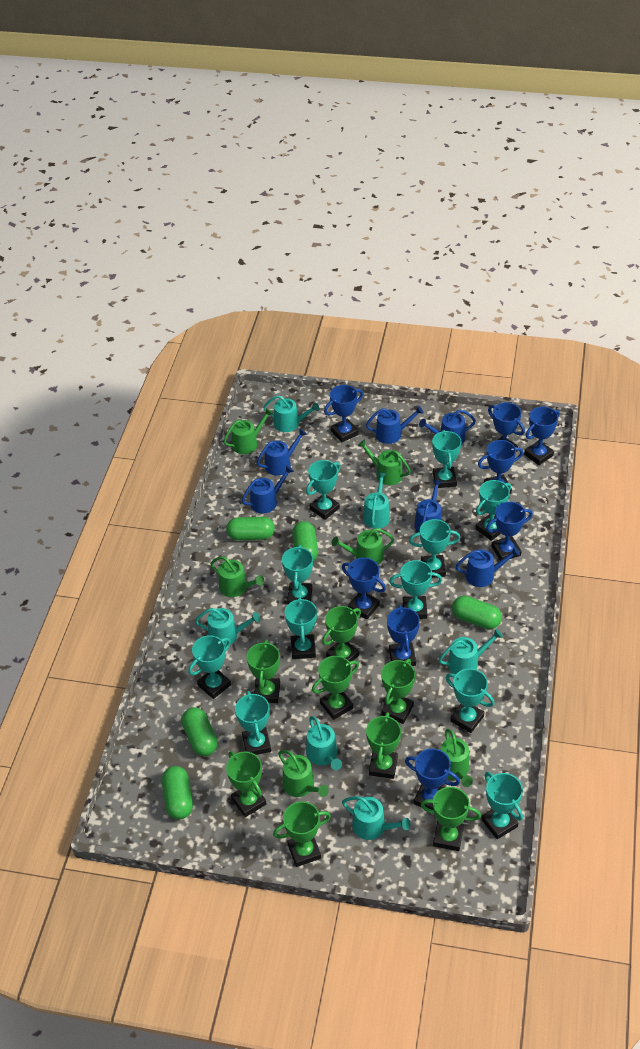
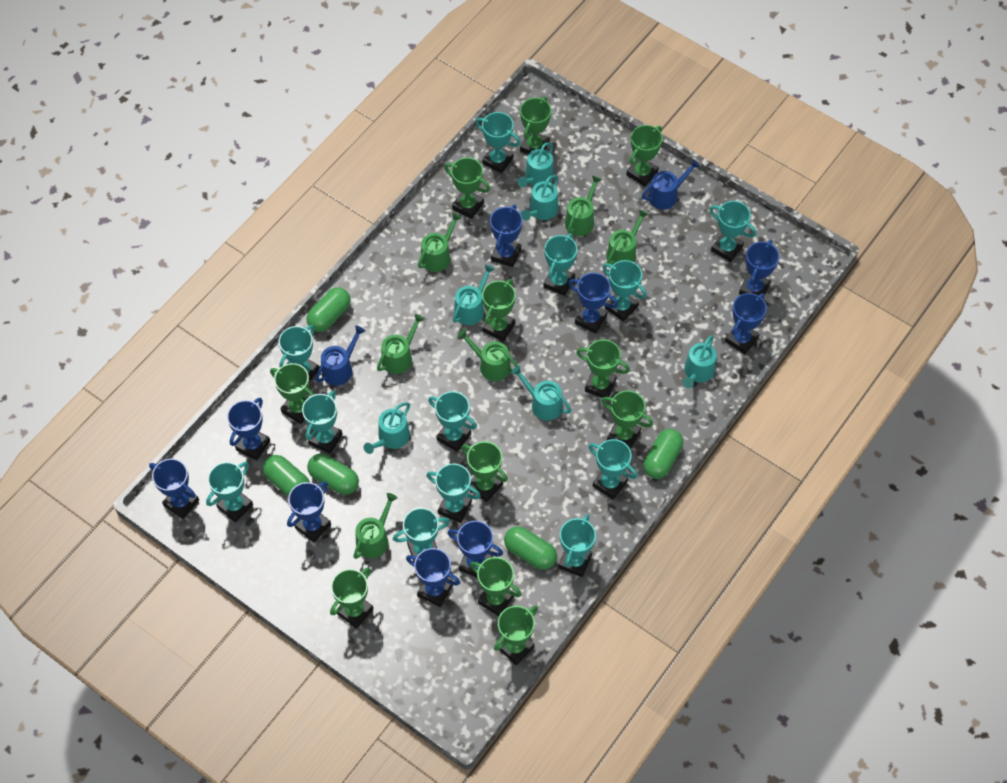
blue trophy: [324,385,363,442] [342,558,386,619] [387,605,420,666] [405,748,460,810] [478,440,523,494] [486,502,533,561] [488,402,525,452] [524,406,560,465] = 8 -> [149,458,199,519] [227,398,270,460] [287,481,331,542] [406,548,460,607] [448,521,503,578] [490,204,523,267] [569,273,618,334] [725,293,767,354] [739,240,779,296] = 9
blue watering can: [242,465,294,513] [257,429,307,476] [366,406,424,444] [414,480,442,532] [419,409,476,445] [456,547,520,587] = 6 -> [315,326,365,386] [642,159,700,209] = 2
green trophy: [226,751,266,817] [247,639,280,703] [273,801,331,867] [312,656,359,720] [322,606,361,661] [366,712,401,779] [381,659,415,724] [420,787,481,851] = 8 -> [270,363,314,424] [330,567,373,629] [444,158,490,219] [462,441,508,502] [470,557,521,616] [482,279,516,342] [494,606,538,665] [520,97,551,155] [576,339,630,398] [601,390,653,449] [626,125,663,187] = 11
turquoise trophy: [189,635,231,699] [235,691,271,755] [282,545,313,604] [285,597,317,659] [306,460,341,520] [389,560,442,619] [409,519,460,577] [432,430,461,488] [446,668,495,733] [476,480,511,541] [481,772,523,839] = 11 -> [206,462,253,523] [279,325,319,382] [302,391,342,454] [393,508,450,563] [427,463,481,523] [428,391,477,452] [475,112,521,173] [543,233,577,296] [558,514,596,577] [589,439,638,500] [603,260,647,322] [709,201,756,262] = 12

